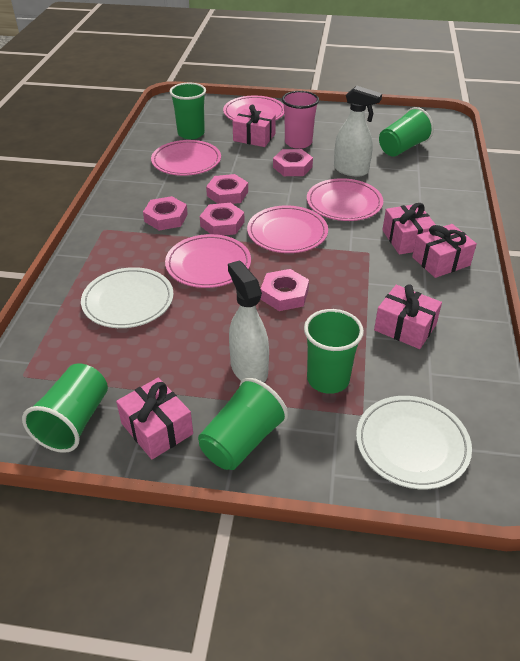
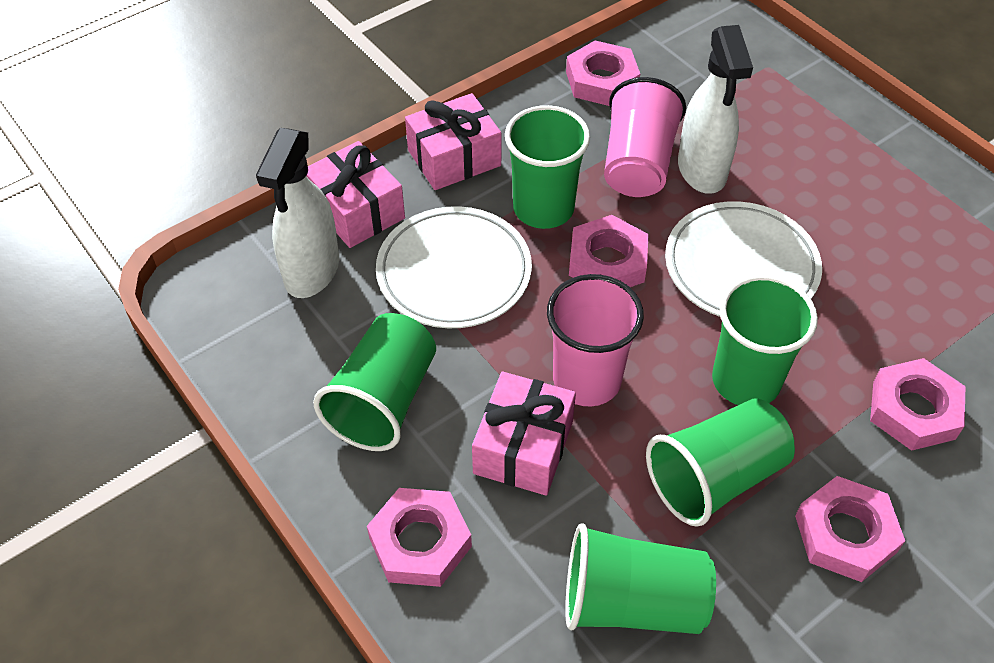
pink cup: [282,91,319,149] = 1 -> [547,274,644,406] [604,77,686,197] = 2
pink gift: [116,378,193,459] [233,105,276,147] [374,285,442,349] [382,203,436,255] [412,224,477,278] = 5 -> [306,141,405,248] [405,93,501,190] [472,372,576,496] = 3
pink plate: [151,140,221,176] [165,234,251,288] [223,96,284,120] [247,205,328,253] [307,178,383,221] = 5 -> none = 0

